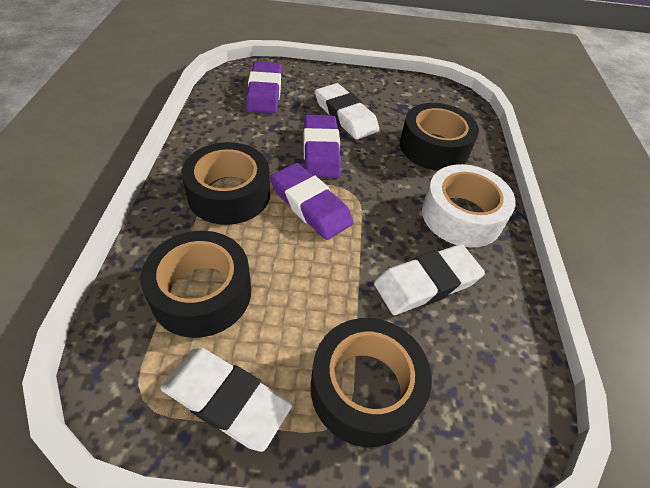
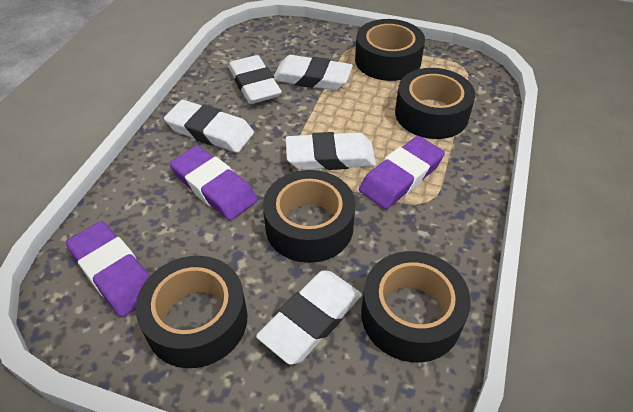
black tape: [141,231,251,338] [181,142,270,225] [311,318,432,447] [400,103,479,171] = 4 -> [136,256,248,368] [263,170,356,263] [355,19,425,81] [361,251,471,362] [395,68,475,139] = 5
white eraser: [161,348,293,452] [315,83,379,140] [374,244,485,315] = 3 -> [164,100,254,153] [228,55,282,104] [256,270,362,365] [274,55,353,91] [286,132,376,170] = 5
white tape: [422,164,516,248] = 1 -> none = 0

